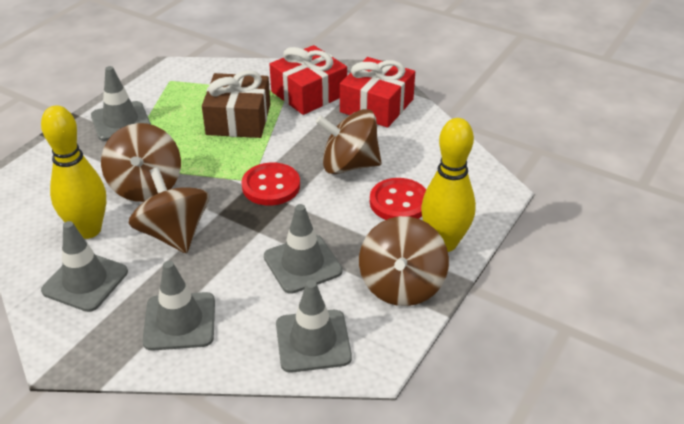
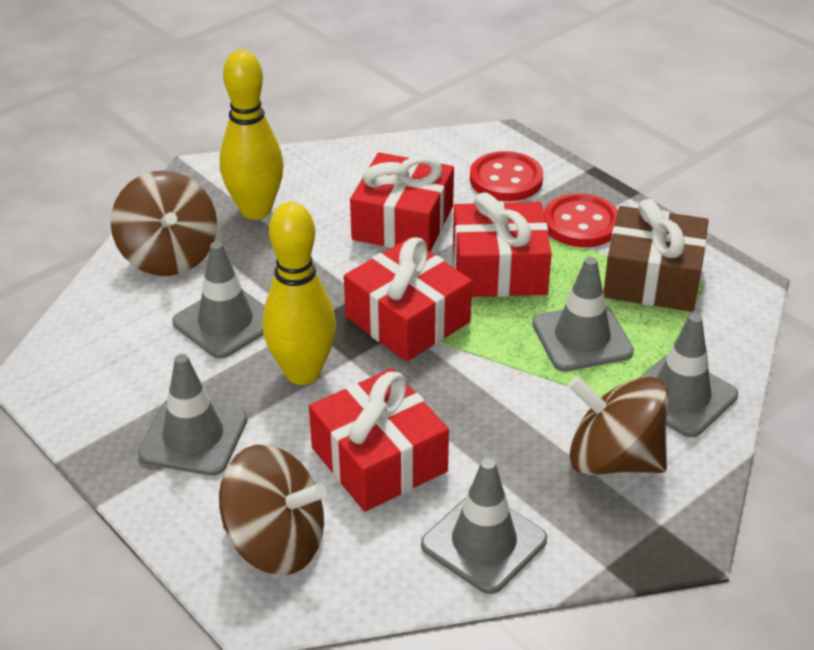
brown spinning top: [101,123,181,202] [129,167,209,253] [316,109,382,174] [359,216,449,306] = 4 -> [111,171,217,276] [219,444,327,575] [568,376,669,475] = 3
red gift: [269,45,347,115] [340,57,415,128] = 2 -> [309,368,449,512] [344,237,472,362] [350,152,454,252] [453,192,552,297] = 4

